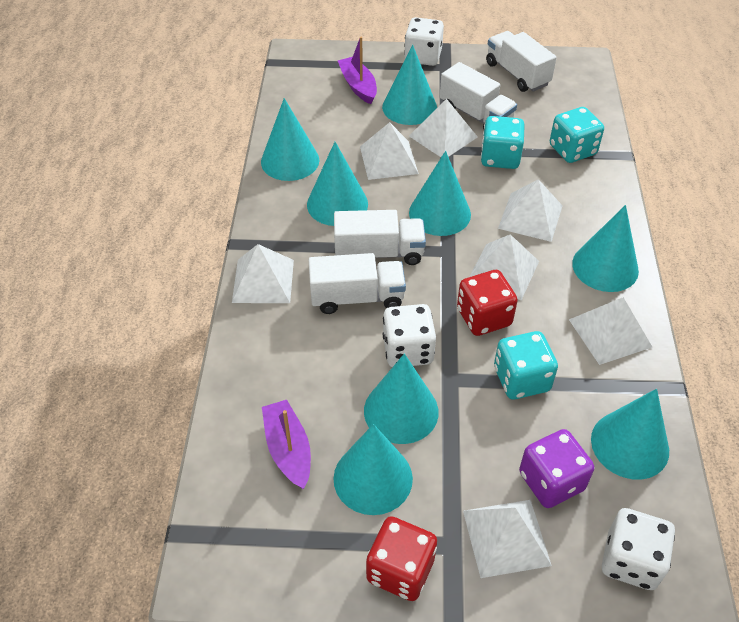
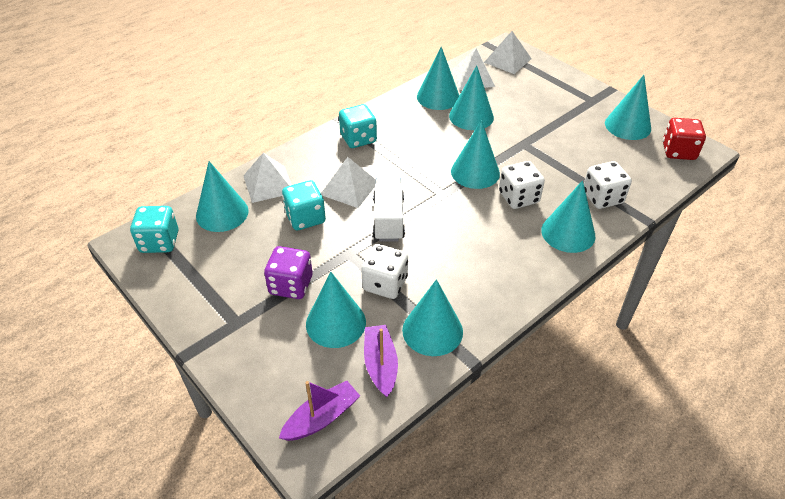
red dice: [366,516,437,601] [457,270,518,336] = 2 -> [663,118,706,160] = 1
white pyramid: [232,244,294,303] [360,122,419,180] [409,99,478,157] [463,500,552,578] [469,234,539,300] [498,179,562,242] [569,297,652,365] = 7 -> [243,153,292,203] [321,157,376,208] [452,48,495,90] [484,31,532,74] = 4
white truck: [309,253,406,314] [334,210,426,265] [440,62,517,129] [486,31,557,92] = 4 -> [373,177,405,242] = 1

